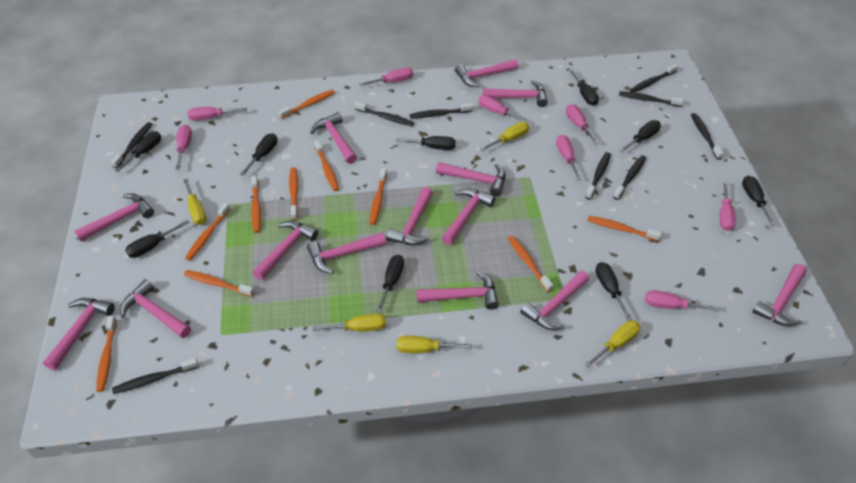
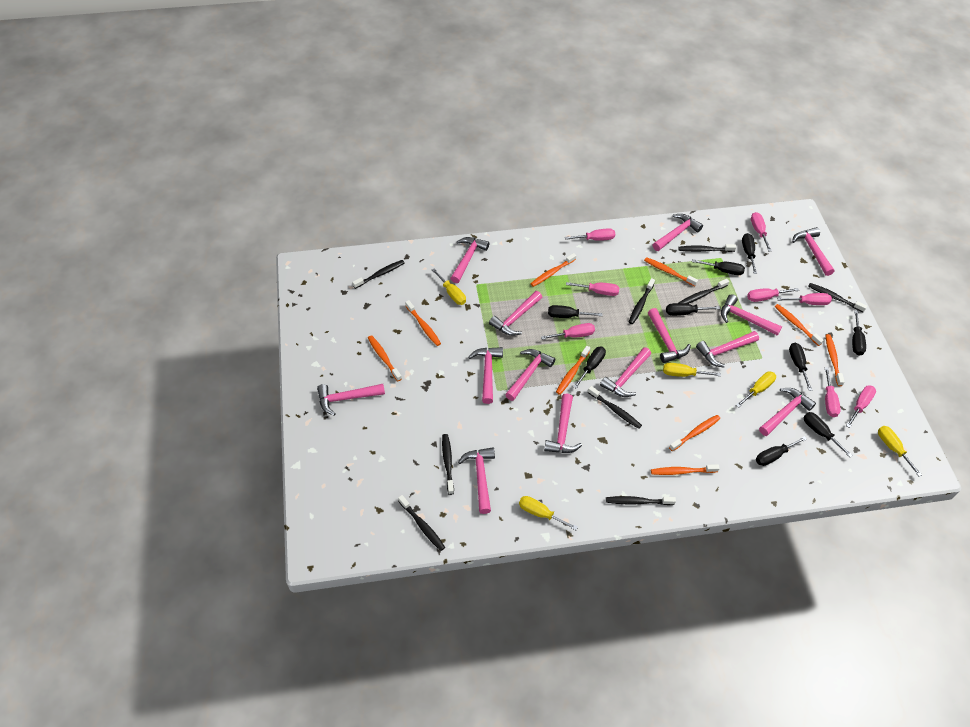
orange toothbrush: [96,316,117,392] [184,270,254,297] [185,203,230,261] [251,175,261,233] [279,90,335,119] [289,167,298,220] [314,140,339,191] [370,168,387,225] [508,236,553,292] [587,216,661,241] = 10 -> [368,335,402,381] [405,300,441,346] [530,253,576,287] [556,346,590,395] [644,257,698,286] [651,464,720,475] [669,415,720,451] [775,304,824,346] [825,334,845,386] = 9

